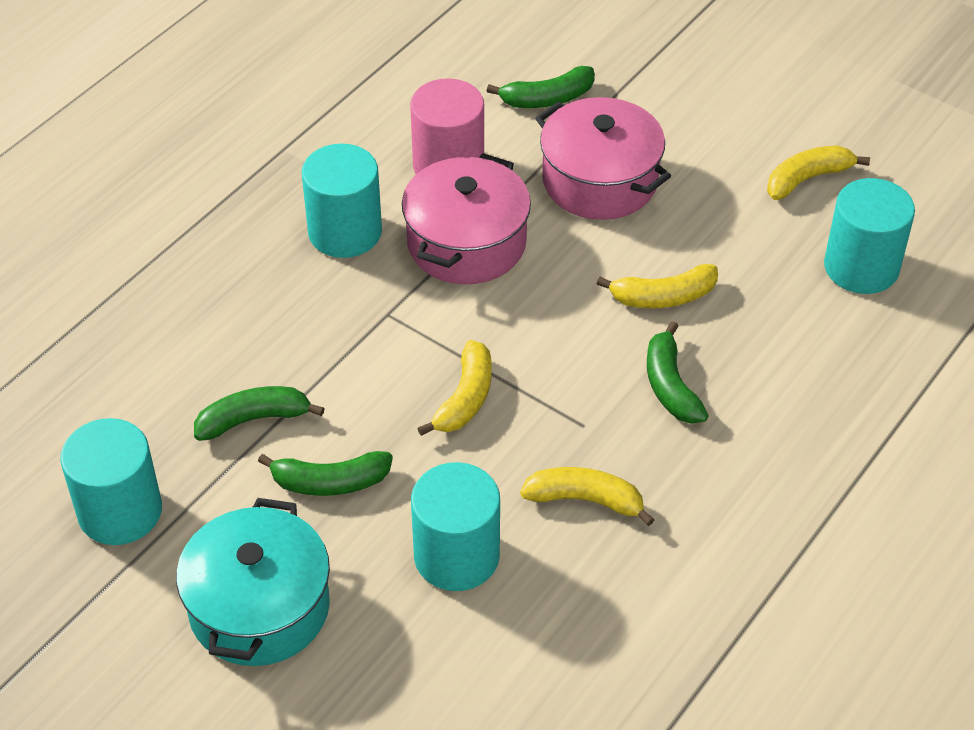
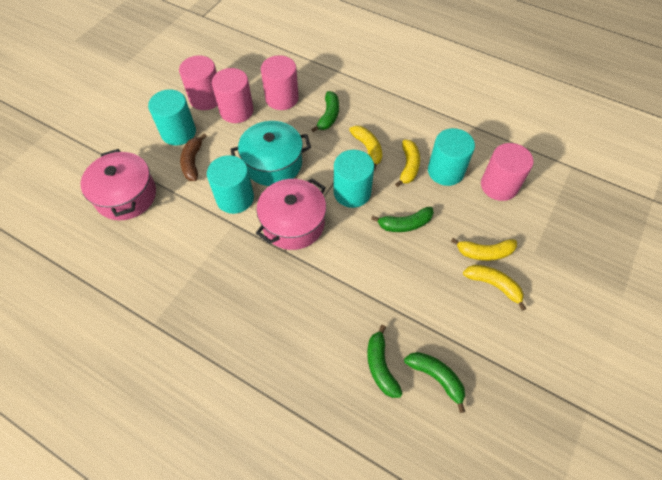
brown banana: none = 0 -> [180,133,207,181] = 1
pink cylinder: [410,78,484,174] = 1 -> [179,55,218,110] [212,68,254,123] [261,55,299,110] [481,143,534,201] = 4

